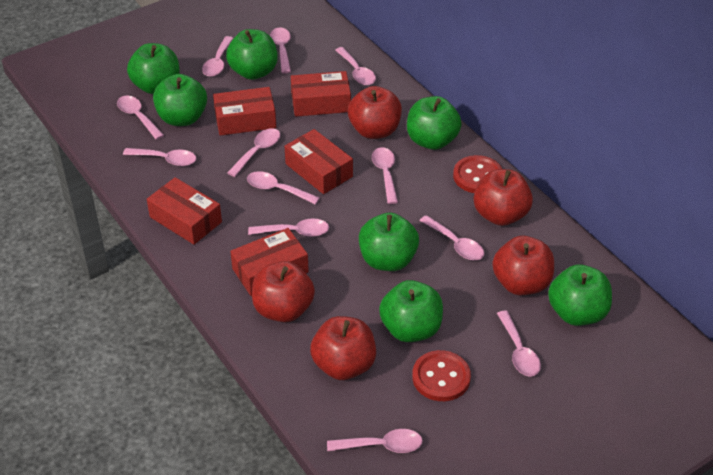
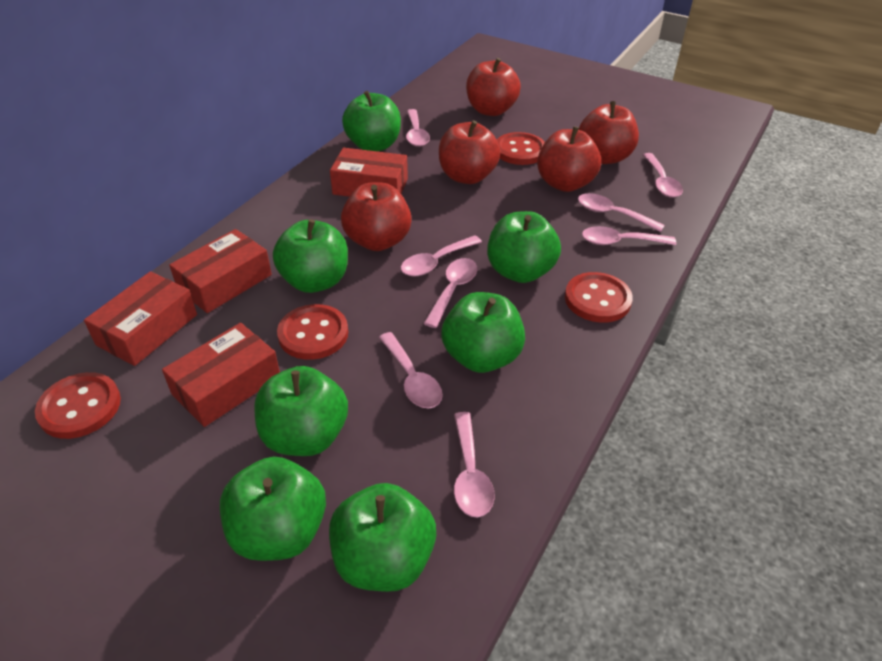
pink spoon: [117,96,164,140] [123,148,196,166] [202,36,233,77] [227,128,280,177] [247,171,320,205] [248,218,329,237] [270,27,291,74] [327,429,423,453] [335,47,376,85] [372,147,398,204] [420,215,484,260] [497,310,541,376] = 12 -> [379,332,443,408] [401,235,482,276] [406,109,430,147] [423,258,477,328] [454,412,495,518] [578,193,665,232] [582,226,676,245] [643,153,683,198] = 8
red box: [147,177,222,245] [213,87,276,136] [230,228,309,296] [285,129,353,194] [291,71,351,117] = 5 -> [84,271,197,366] [162,323,280,427] [169,229,272,313] [330,148,408,197] = 4
red button: [412,350,471,401] [453,155,502,193] = 2 -> [35,372,121,439] [277,304,348,360] [497,132,545,165] [565,272,633,323] = 4

